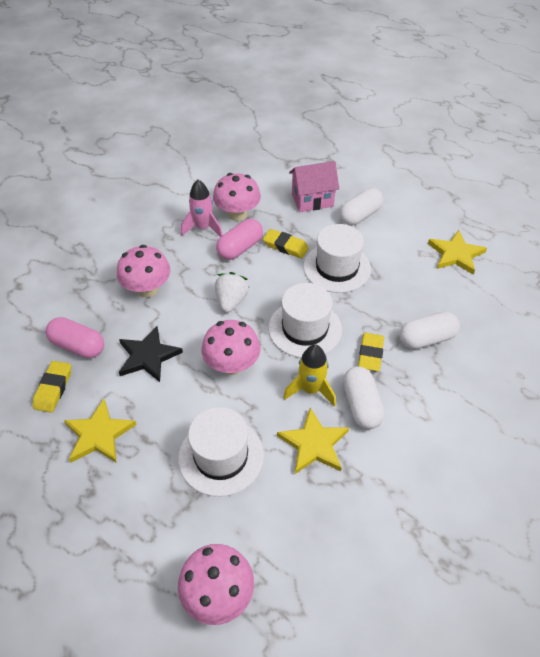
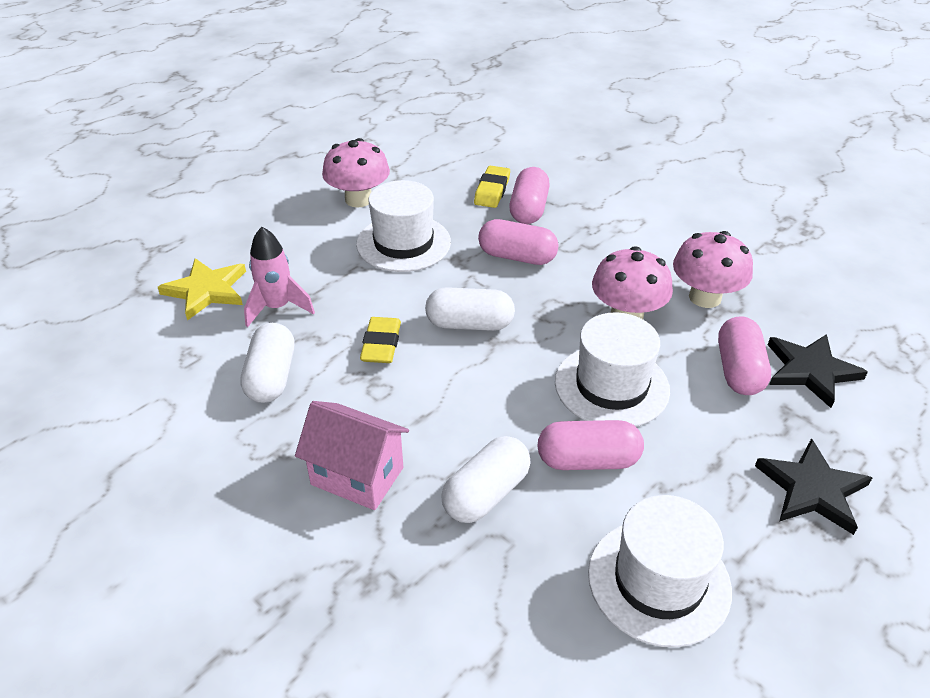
black star: [119,326,183,382] = 1 -> [755,438,872,535] [768,334,868,408] = 2
pink capsule: [46,317,104,358] [216,219,263,260] = 2 -> [478,219,559,265] [509,167,550,224] [538,420,644,470] [718,316,771,395] = 4
pink mushroom: [117,245,171,298] [178,544,254,625] [202,320,261,375] [213,173,261,221] = 4 -> [322,138,390,208] [592,246,673,319] [673,231,753,308] = 3
white strawberry: [215,272,249,313] = 1 -> none = 0
yellow eraser: [33,361,71,412] [263,229,309,258] [358,333,384,371] = 3 -> [360,317,401,363] [474,166,510,208] = 2
yellow rocket: [283,344,336,407] = 1 -> none = 0
yellow star: [64,399,137,463] [277,408,349,474] [428,230,487,275] = 3 -> [158,258,246,321] = 1

